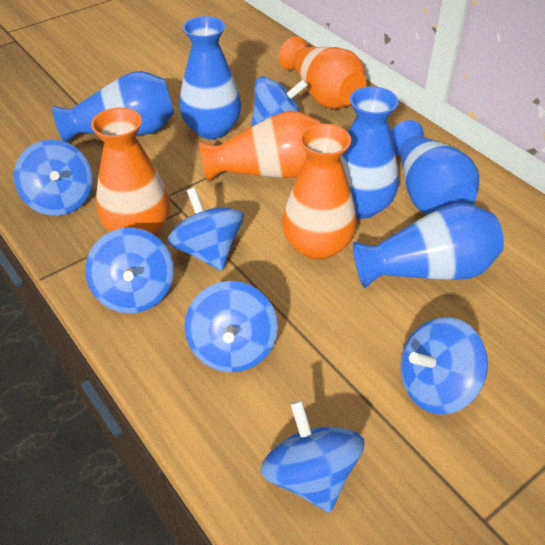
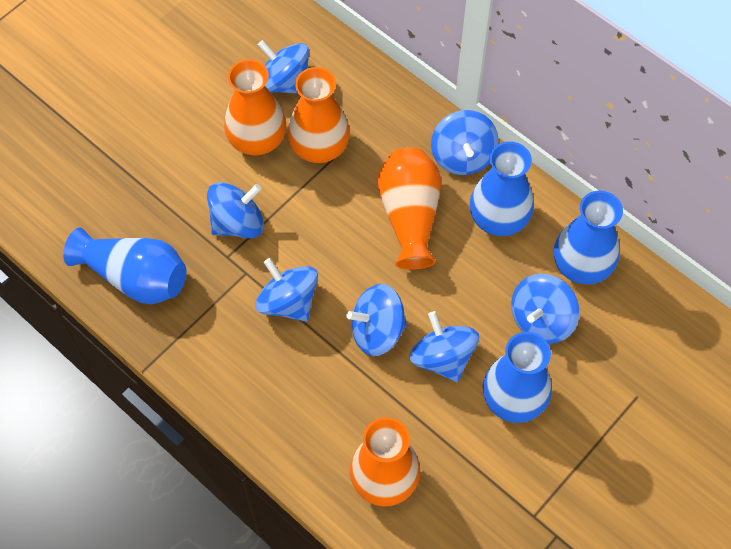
blue vase: [52,71,174,143] [179,16,241,139] [340,86,398,219] [353,203,504,288] [390,120,479,215] = 5 -> [63,228,187,304] [470,141,534,236] [483,332,552,423] [554,191,623,285] = 4

